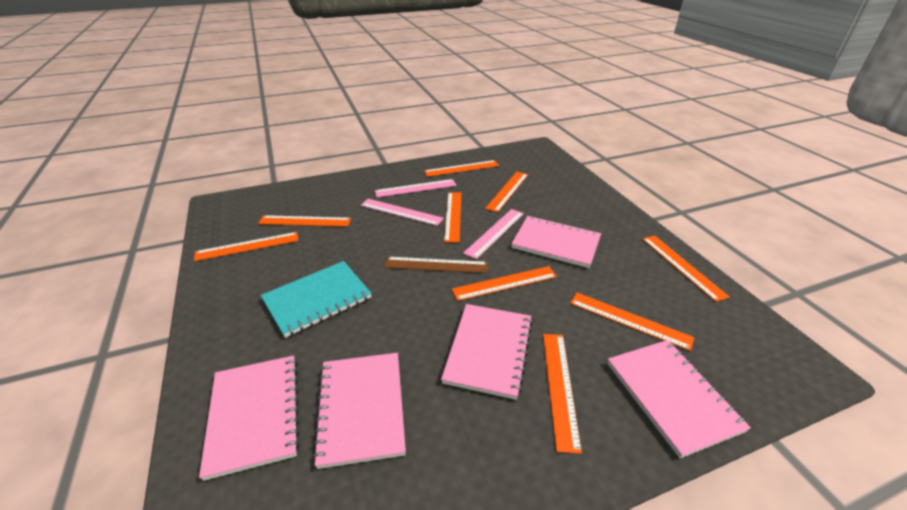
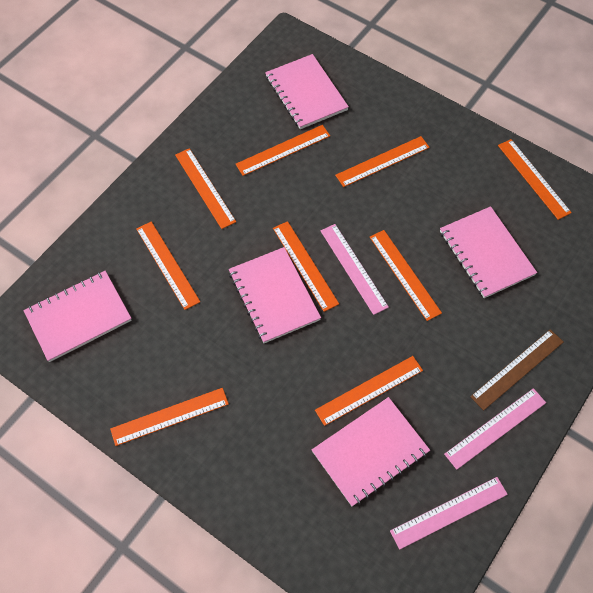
turquoise notebook: [261,261,372,338] = 1 -> none = 0

